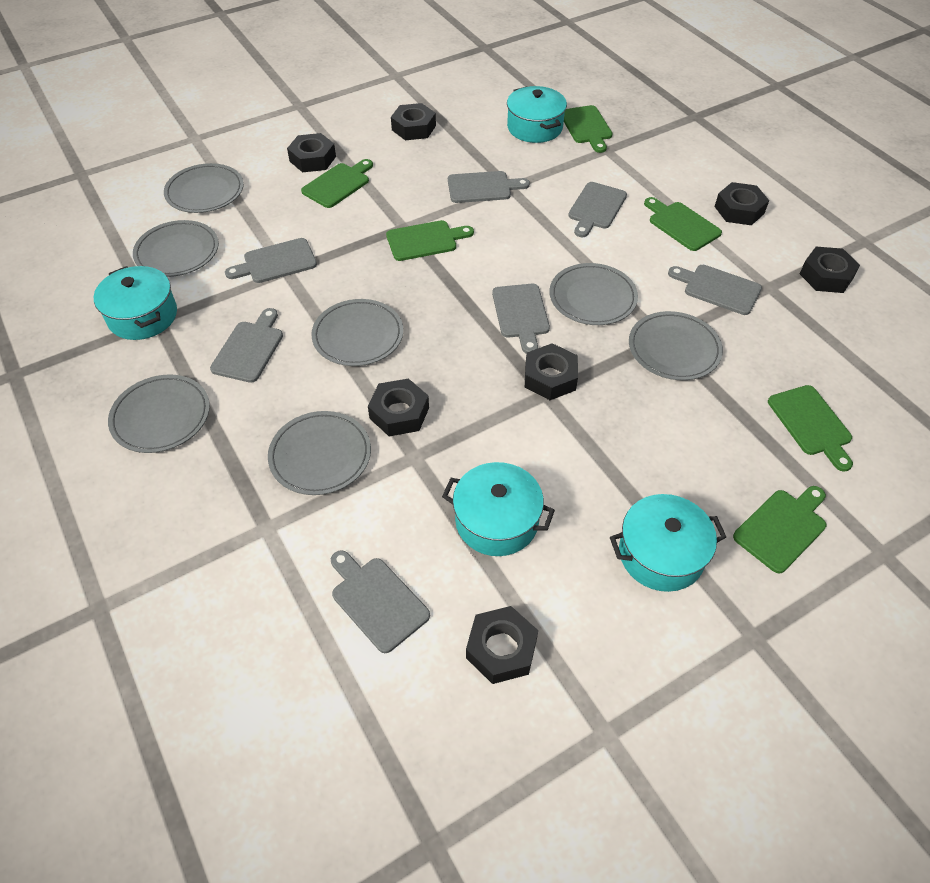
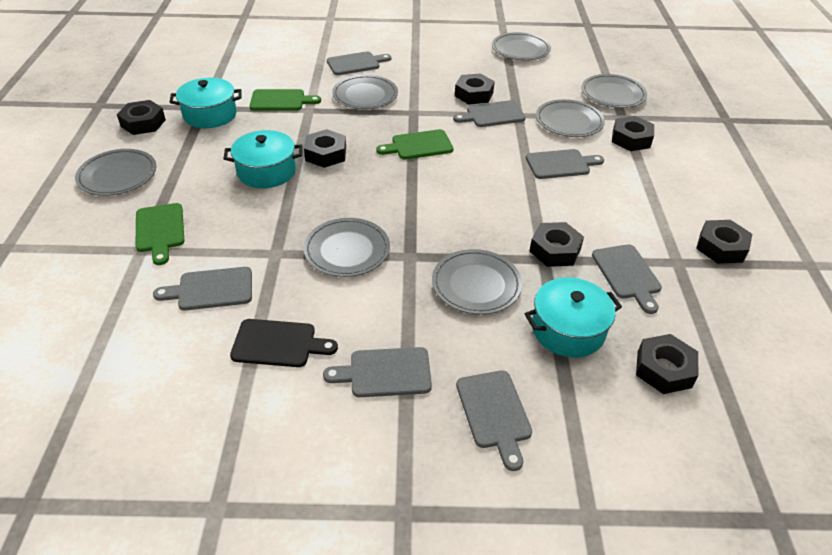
black cutting board: none = 0 -> [230,319,338,367] = 1
green cutting board: [301,159,373,208] [386,220,474,261] [564,105,613,153] [644,197,722,251] [733,486,826,573] [768,385,853,472] = 6 -> [136,203,184,265] [250,89,321,111] [376,129,454,159] = 3
turquoise pot: [94,266,177,340] [442,462,555,556] [507,86,567,143] [610,494,726,592] = 4 -> [169,78,242,128] [223,130,302,188] [525,278,622,358] = 3

